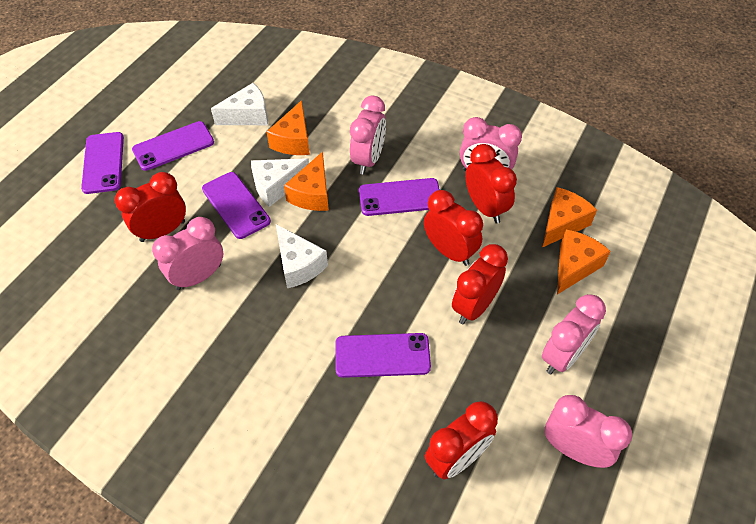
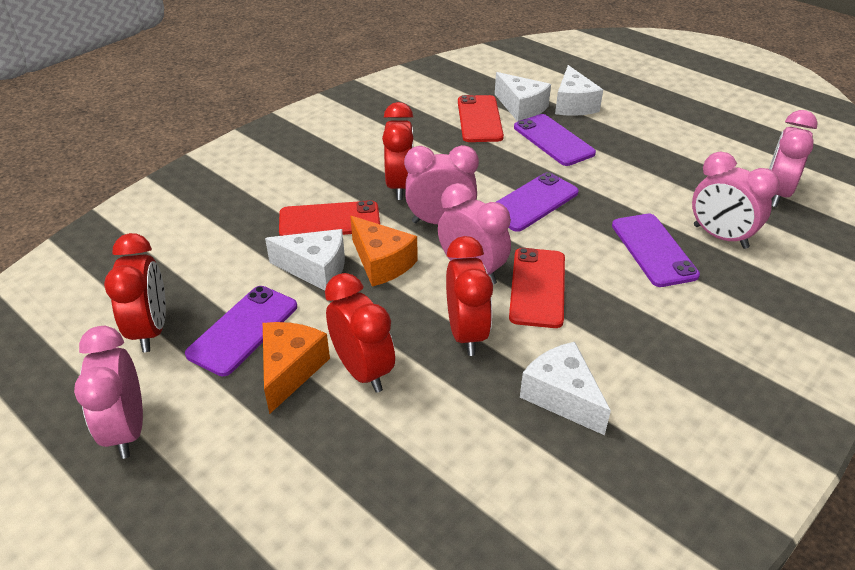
orange cheese: [266,100,310,155] [284,152,329,211] [542,187,597,248] [557,229,611,294] = 4 -> [263,322,330,414] [350,216,418,287] = 2
purple phone: [81,132,124,194] [132,121,214,171] [202,172,271,239] [335,333,431,378] [359,178,440,216] = 5 -> [185,286,297,376] [496,172,579,232] [514,114,596,166] [612,214,700,287] = 4
red clock: [115,172,186,242] [424,190,483,266] [425,401,498,479] [452,244,508,324] [465,144,517,223] = 5 -> [104,233,166,352] [325,273,395,393] [382,102,413,200] [446,236,493,356] = 4
red phone: none = 0 -> [279,200,380,236] [458,95,504,142] [509,248,565,328] = 3
white cheese: [211,83,268,125] [251,158,309,207] [276,224,328,288] = 3 -> [265,229,345,290] [495,72,551,122] [520,342,611,435] [555,65,603,116] = 4

